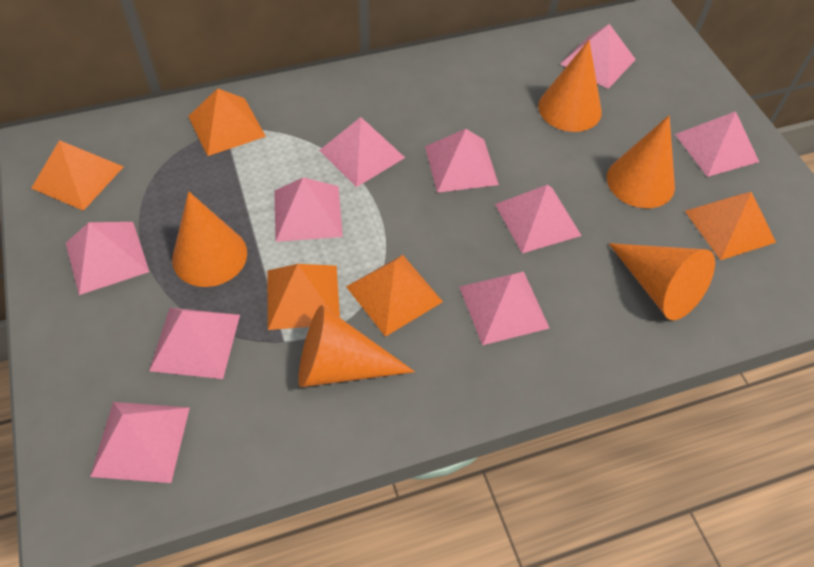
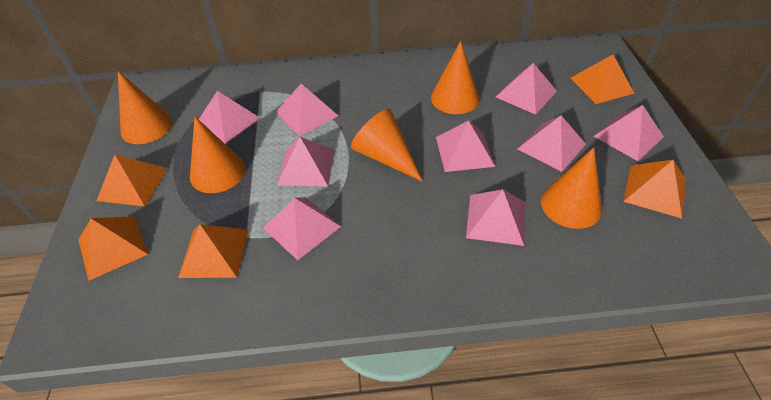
pink pyramid: [66,222,149,295] [90,402,190,483] [149,308,240,379] [274,177,343,242] [319,117,405,187] [425,129,499,193] [459,271,549,345] [495,185,582,253] [561,24,636,89] [675,111,759,177] = 10 -> [199,91,260,143] [263,197,341,260] [276,84,338,136] [277,137,334,187] [436,120,495,172] [466,189,525,246] [496,63,557,115] [517,115,586,172] [594,105,664,161] = 9

